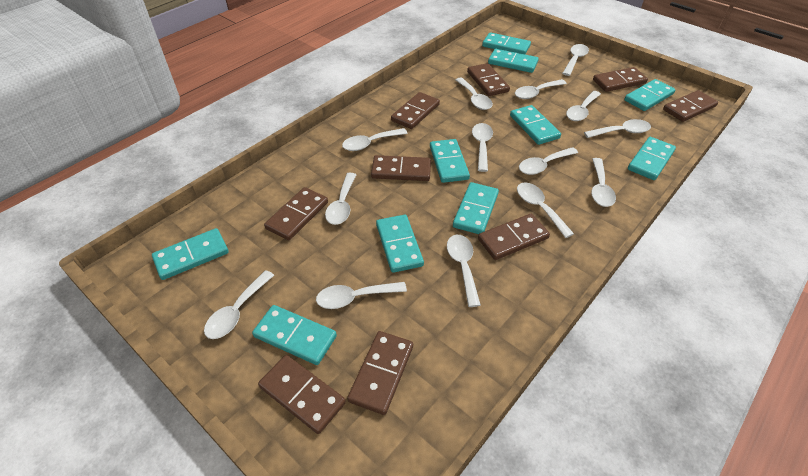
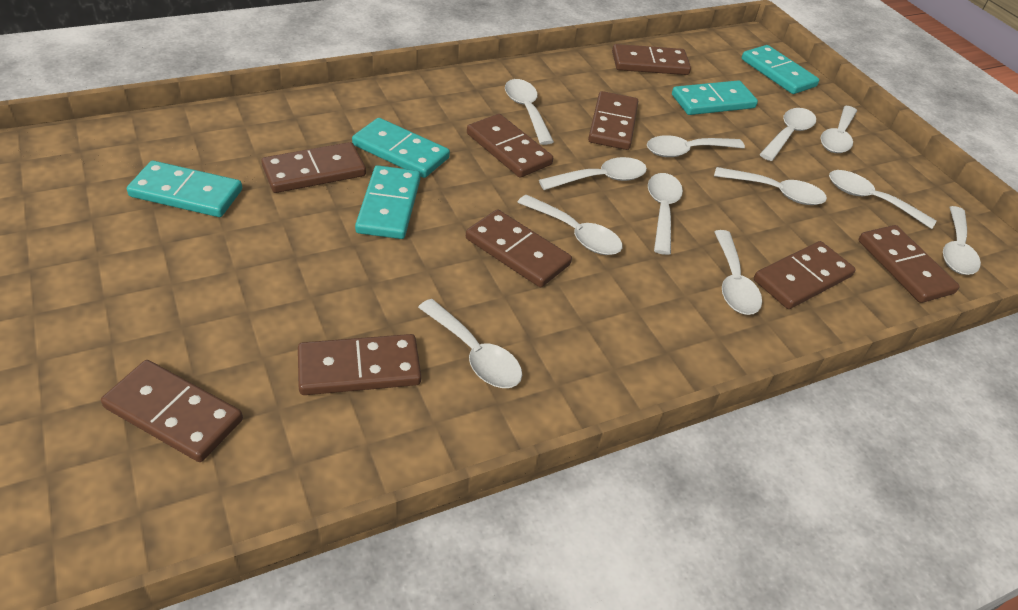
turquoise domino: [152,228,229,280] [252,305,337,365] [376,215,424,273] [430,139,470,183] [453,182,499,234] [482,32,531,54] [488,49,539,73] [510,105,561,145] [624,79,675,111] [628,137,676,180] = 10 -> [127,161,242,217] [352,118,450,178] [355,165,421,239] [672,80,758,115] [742,45,819,94] = 5
white spoon: [204,270,274,339] [316,282,407,309] [325,173,356,225] [342,128,408,151] [447,235,481,307] [456,78,493,110] [472,123,493,172] [515,79,567,99] [517,182,574,238] [519,147,578,175] [562,44,589,76] [566,91,601,121] [584,119,651,138] [591,158,616,207] = 14 -> [418,299,522,388] [505,79,554,145] [517,194,622,255] [539,157,647,190] [647,135,745,157] [648,173,683,255] [714,167,827,205] [714,230,762,315] [759,108,816,161] [820,106,857,153] [829,170,937,229] [943,206,981,275] = 12

